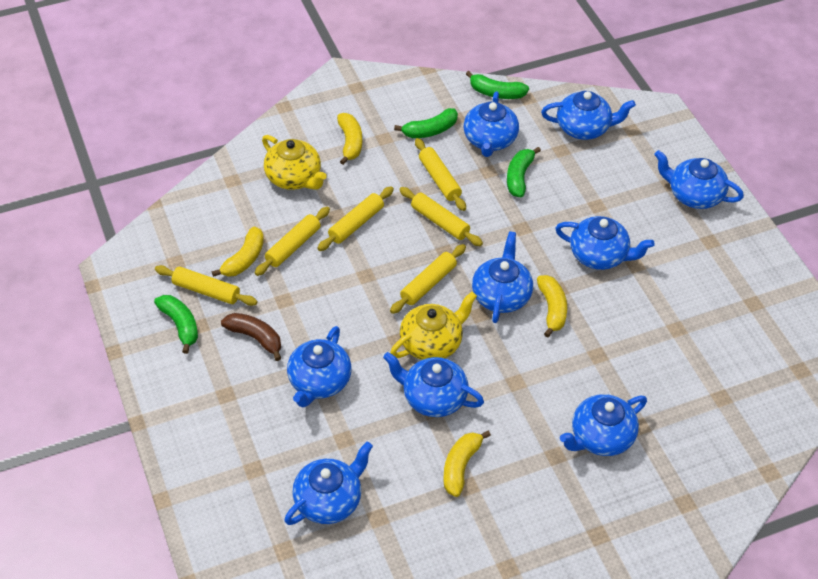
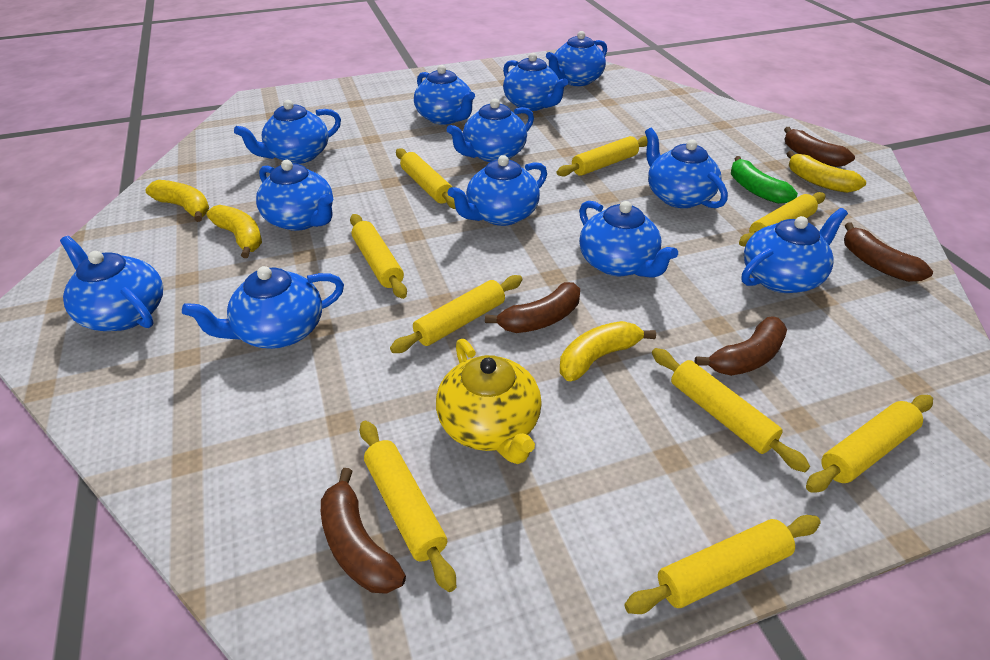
blue teapot: [284,441,373,525] [287,326,352,407] [383,352,484,417] [464,91,519,157] [472,231,533,323] [541,91,636,140] [555,216,655,270] [560,394,647,456] [654,150,744,209] = 9 -> [60,236,163,331] [182,266,344,349] [234,100,341,164] [256,160,334,231] [414,65,475,125] [447,99,534,162] [448,155,547,226] [503,53,568,111] [546,31,607,86] [579,201,678,278] [645,128,728,208] [741,208,848,293] = 12
brown banana: [221,313,281,361] = 1 -> [321,468,406,594] [485,282,580,333] [695,317,787,376] [784,127,855,167] [844,222,933,282] = 5
green banana: [154,295,198,354] [394,108,458,138] [466,71,529,99] [507,147,541,197] = 4 -> [731,156,798,204] = 1
yellow rolling pin: [155,265,257,306] [254,207,330,276] [317,186,394,251] [390,244,466,314] [399,187,483,246] [415,138,466,211] = 6 -> [350,214,407,299] [360,421,456,592] [390,275,522,353] [396,148,456,209] [557,136,647,177] [624,515,821,614] [652,348,810,472] [739,192,825,247] [806,395,933,493] = 9
yellow teapot: [262,135,327,190] [390,292,477,360] = 2 -> [436,339,542,464] = 1

